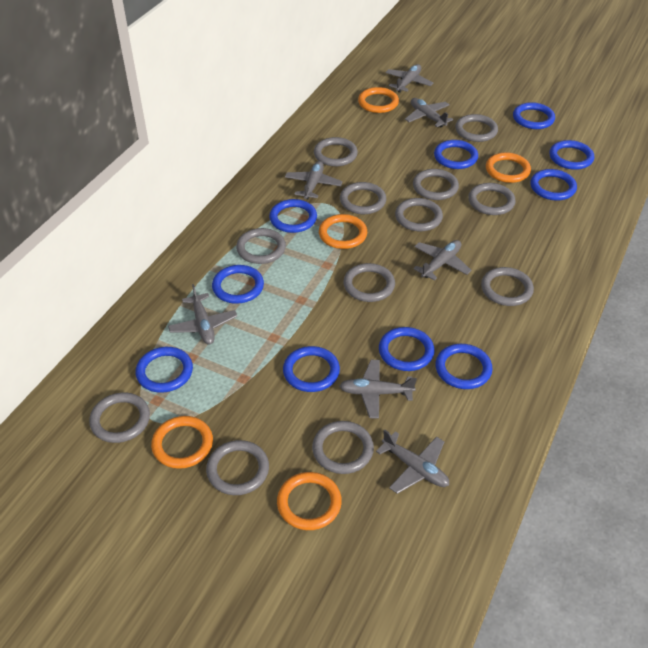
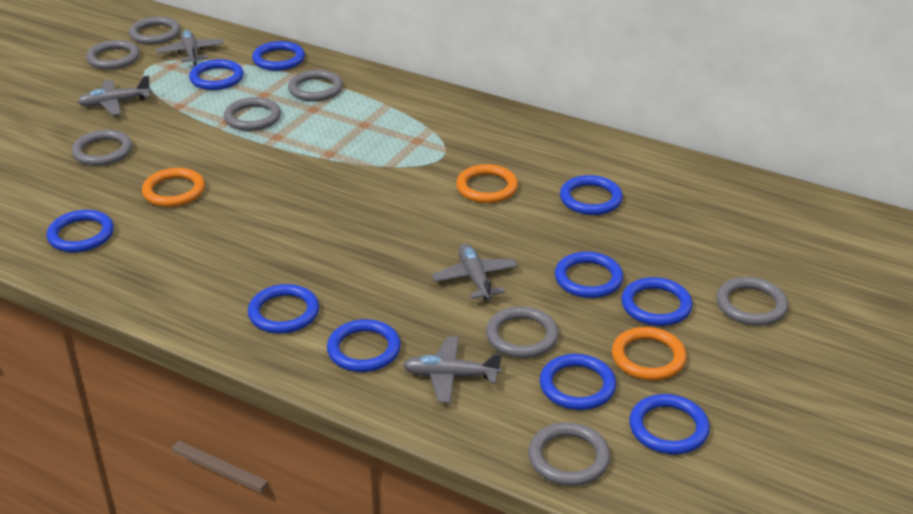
grey plane: [168,284,237,345] [285,161,343,199] [339,360,417,419] [376,429,449,494] [385,64,433,93] [405,98,453,127] [413,240,472,281] = 7 -> [77,75,152,115] [156,29,224,65] [403,336,502,403] [432,243,518,300] = 4
grey ring: [89,393,150,443] [206,440,269,495] [236,228,286,264] [312,421,374,474] [314,137,358,166] [340,182,386,214] [343,263,395,302] [395,198,443,231] [413,169,459,200] [455,114,498,142] [468,183,516,215] [481,267,534,306] = 12 -> [72,130,132,166] [86,40,140,70] [129,17,181,44] [224,97,281,131] [288,70,343,101] [486,306,559,358] [528,422,610,486] [716,277,788,326] = 8
orange ring: [151,416,213,469] [277,472,342,530] [319,214,367,249] [358,87,399,113] [486,152,531,183] = 5 -> [142,168,205,207] [456,164,518,203] [612,327,687,381] = 3

